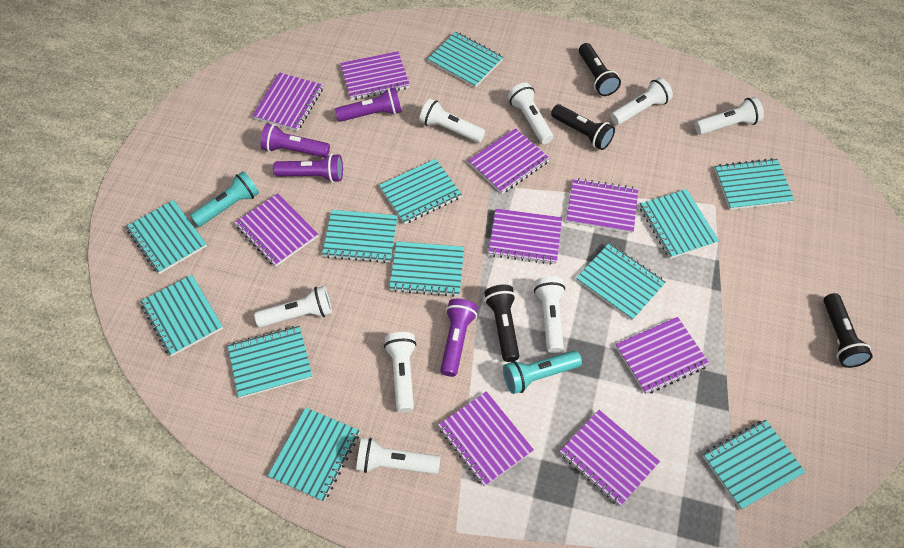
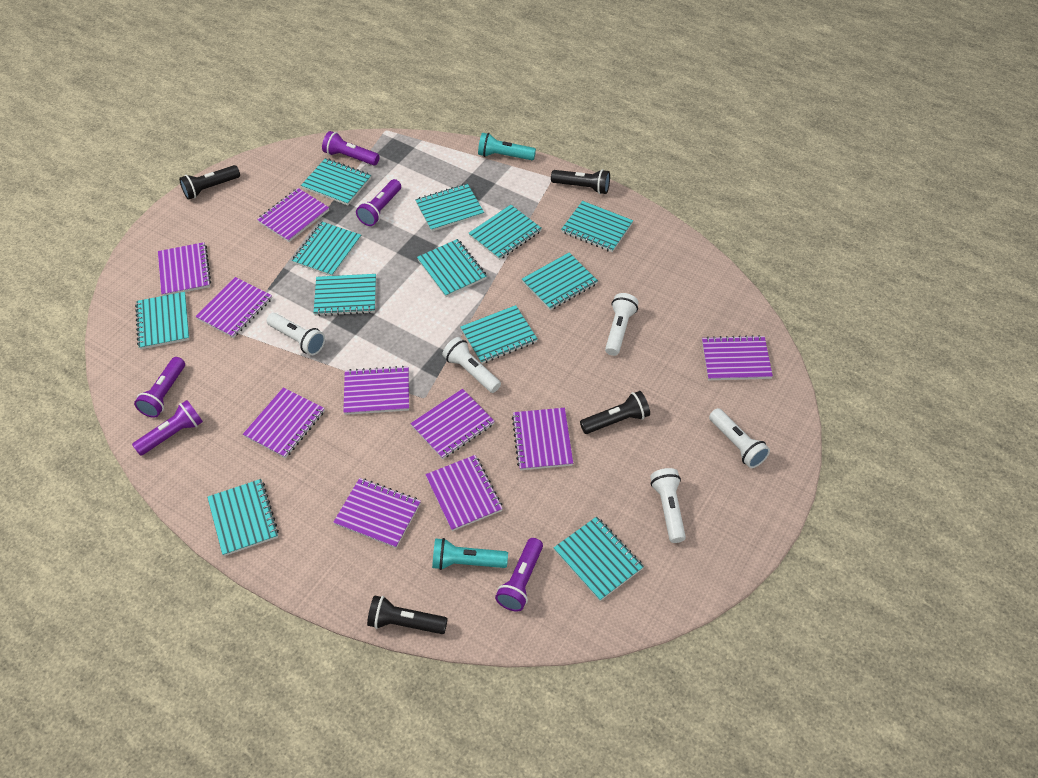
purple flashlight: [260,124,330,158] [273,154,343,183] [335,87,402,122] [440,299,478,377] = 4 -> [132,400,203,456] [134,357,185,418] [322,131,380,165] [356,179,401,226] [495,538,543,612] = 5
purple notebook: [235,193,318,267] [252,72,323,131] [340,51,410,100] [438,391,534,487] [468,128,550,194] [488,209,562,265] [559,410,660,506] [566,178,639,233] [615,317,710,394] = 9 -> [158,242,211,296] [195,277,272,338] [243,387,325,458] [257,188,329,242] [333,478,421,548] [343,366,409,415] [410,389,495,459] [425,455,503,531] [512,408,573,470] [702,335,773,380] = 10
white flashlight: [254,286,332,327] [356,438,440,474] [384,332,416,413] [419,99,485,143] [508,83,553,144] [534,276,565,353] [610,78,673,125] [695,97,764,135] = 8 -> [267,313,325,355] [442,337,501,393] [605,293,639,356] [650,468,686,543] [709,408,770,468] = 5

